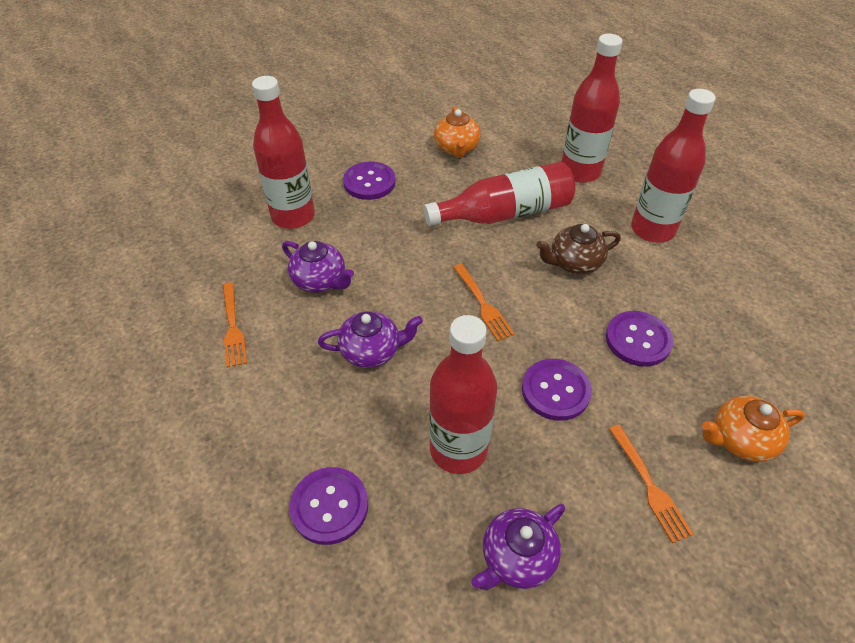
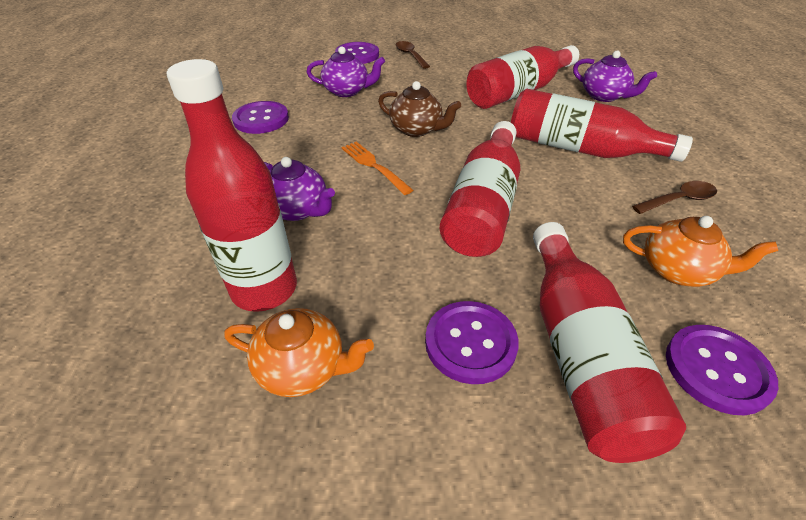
brown spoon: none = 0 -> [395,41,430,69] [632,181,717,214] = 2
orange fork: [223,282,247,368] [453,264,515,341] [609,425,693,543] = 3 -> [341,142,413,195] = 1

